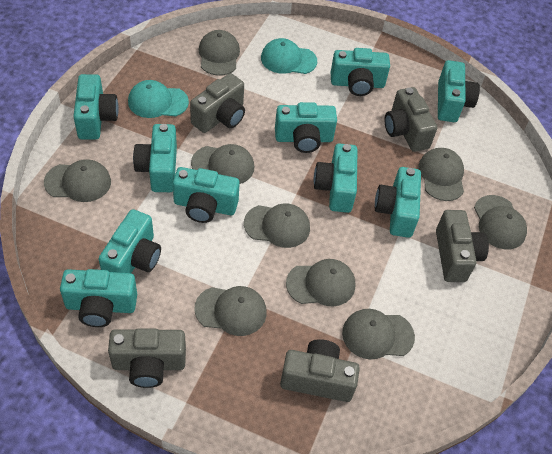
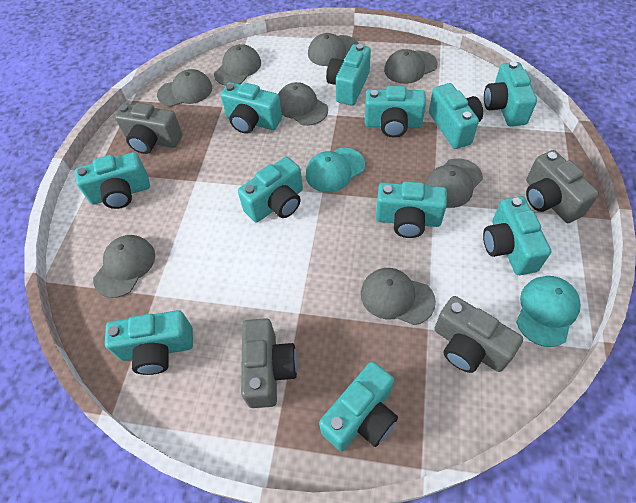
grey camera: [108,329,186,388] [190,73,245,133] [280,339,360,402] [385,87,437,152] [436,210,489,282] = 5 -> [115,103,183,154] [241,318,298,408] [434,296,523,373] [526,150,599,223] = 4
grey cap: [44,159,111,202] [191,144,254,184] [194,286,267,336] [199,30,240,76] [244,203,310,248] [286,259,355,307] [342,309,415,360] [418,148,464,201] [474,195,527,249] = 9 -> [93,235,155,298] [157,69,212,107] [214,44,261,86] [278,82,328,126] [308,33,359,66] [361,268,436,325] [384,49,438,84] [424,158,483,208] = 8
turquoise camera: [60,269,137,327] [73,74,119,139] [99,209,161,273] [133,124,177,192] [173,167,240,223] [275,102,337,153] [314,143,358,213] [331,48,390,96] [375,167,421,238] [438,60,480,122] = 10 -> [75,152,150,209] [105,310,193,375] [221,82,282,134] [238,157,303,222] [319,361,398,451] [326,44,371,106] [365,86,426,138] [376,181,447,238] [429,83,483,149] [483,196,551,275] [484,61,537,126] = 11

